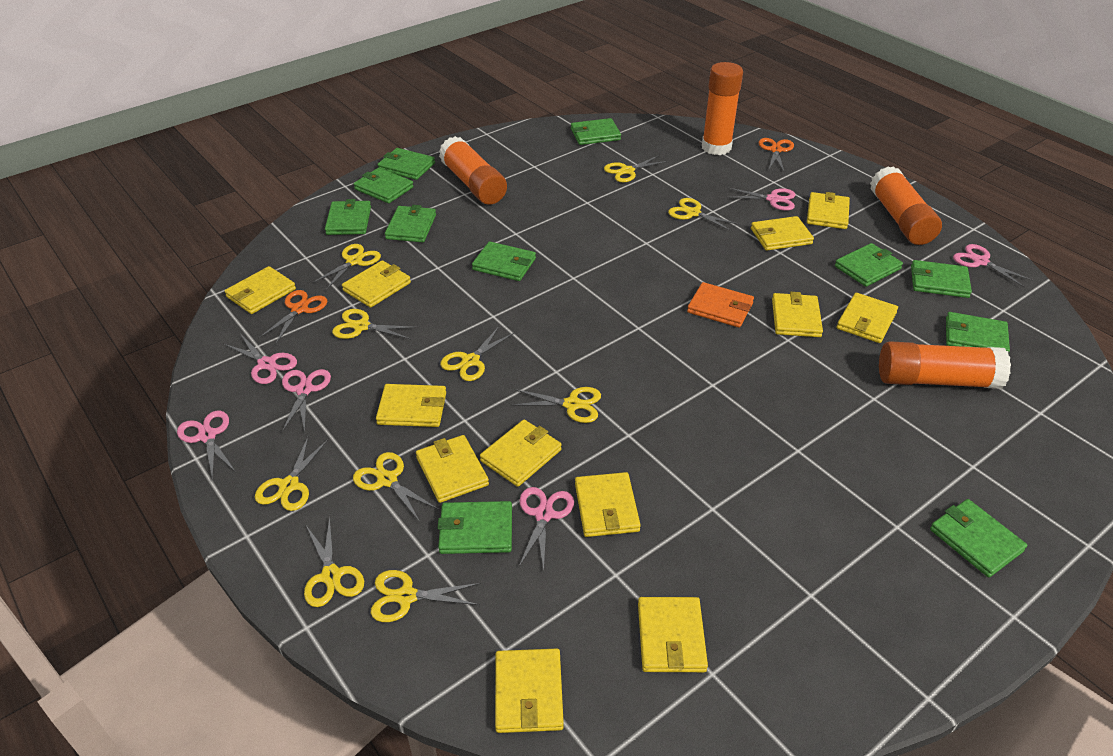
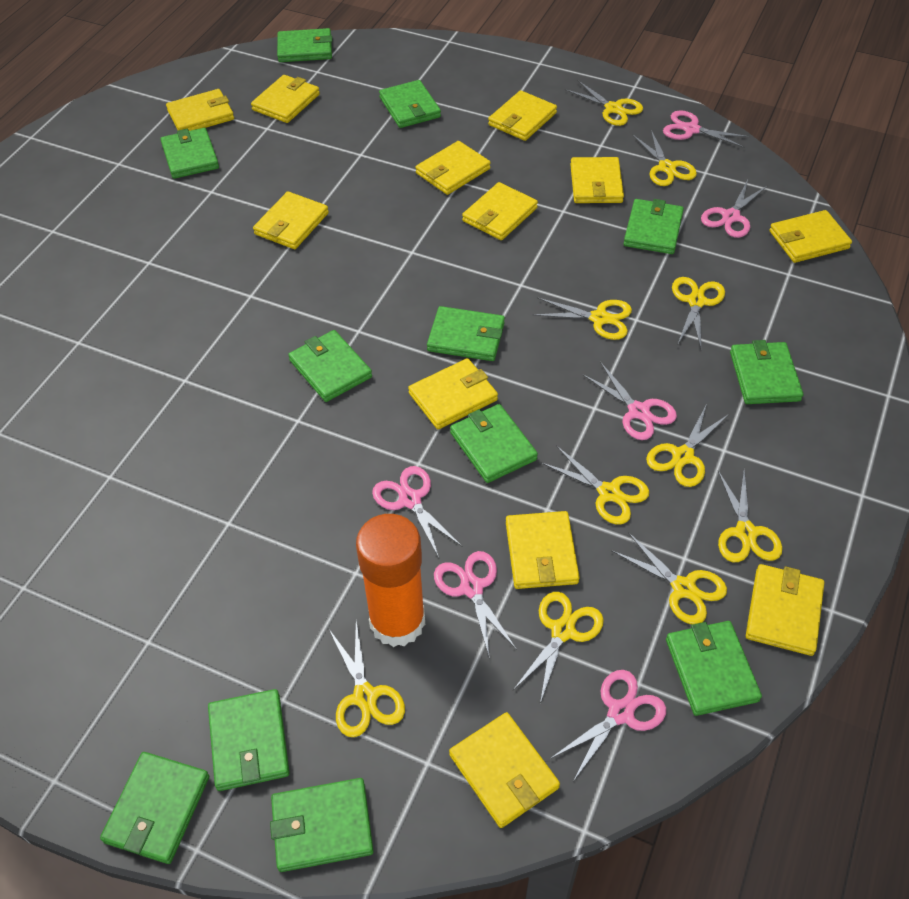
green wallet: [325,199,371,235] [354,168,414,203] [377,148,435,180] [385,205,436,242] [438,501,512,554] [472,241,536,281] [571,118,621,145] [835,243,903,287] [911,260,972,298] [930,499,1027,577] [946,312,1010,352] = 11 -> [100,752,209,864] [160,128,219,179] [208,689,290,791] [270,778,374,872] [277,28,332,62] [288,330,372,402] [379,80,441,128] [427,306,505,361] [450,404,538,483] [624,199,684,254] [666,621,762,716] [730,340,803,404] = 12
orange glue stick: [439,136,507,205] [702,62,743,155] [870,166,942,245] [879,341,1011,389] = 4 -> [356,514,425,647] = 1
orange scissors: [259,290,327,344] [759,138,794,172] = 2 -> none = 0
orange wallet: [687,282,754,328] = 1 -> none = 0

